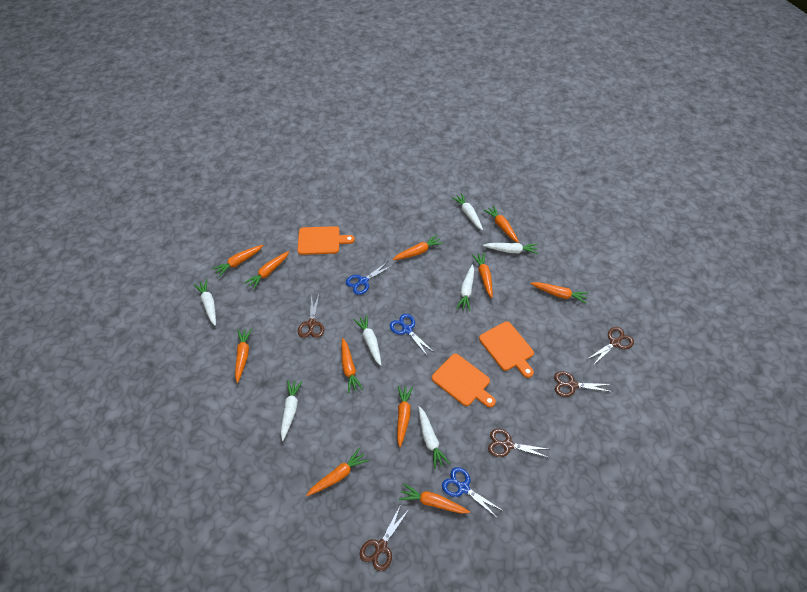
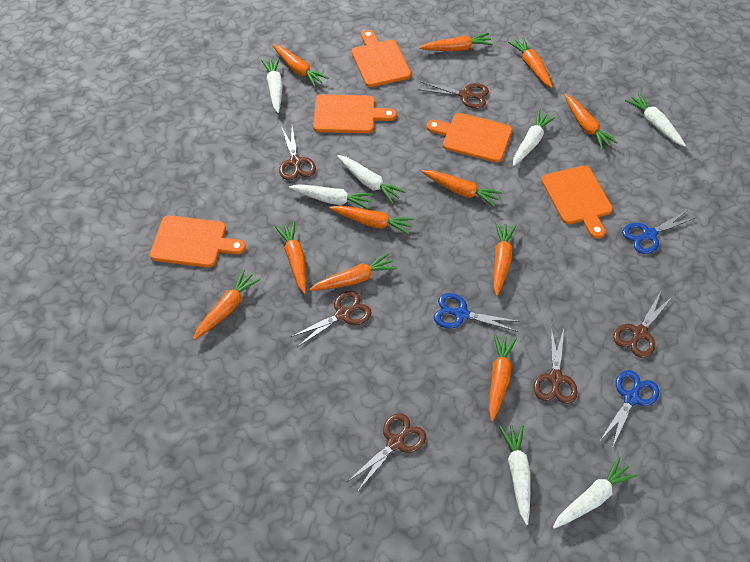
brown scissors: [298,294,324,338] [360,506,408,571] [488,429,550,458] [554,371,612,397] [586,327,634,364] = 5 -> [279,126,316,180] [291,291,372,347] [347,413,426,491] [418,81,489,109] [534,327,578,404] [613,291,673,358] = 6
orange cutting board: [298,226,355,255] [432,354,496,408] [479,321,534,378] = 3 -> [150,216,246,268] [313,94,397,133] [352,30,411,87] [426,113,512,163] [541,166,613,239] = 5

